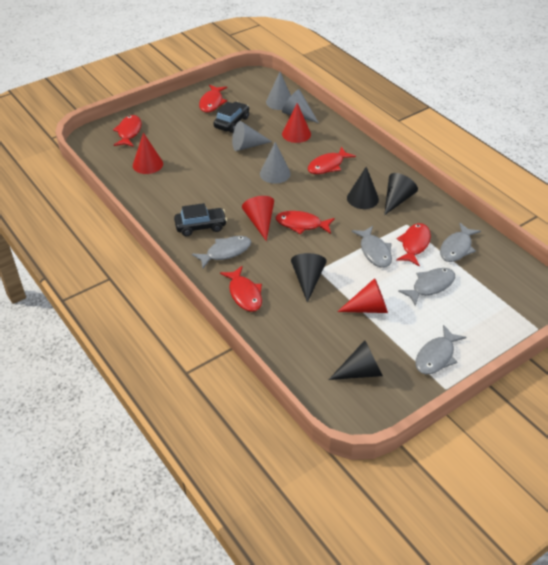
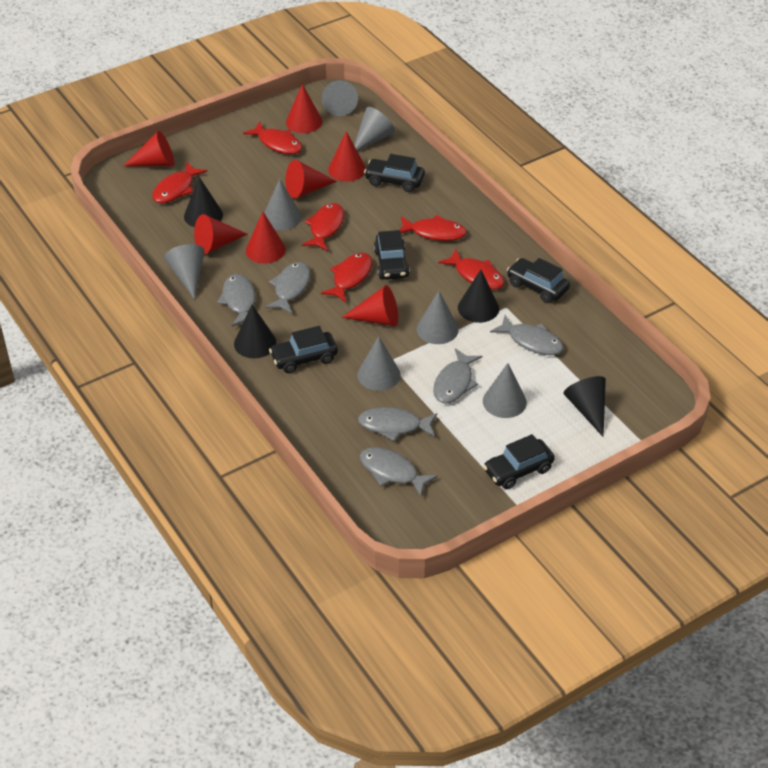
black car: [174,203,227,236] [213,102,249,133] = 2 -> [269,326,338,373] [364,154,425,192] [374,230,410,280] [483,434,555,489] [507,258,570,303] = 5
grey cone: [232,121,272,151] [260,142,291,184] [266,72,291,110] [282,89,319,123] = 4 -> [164,244,204,300] [264,179,302,230] [322,80,358,116] [354,107,395,151] [357,336,401,391] [417,291,459,344] [483,363,527,418] = 7
grey fish: [192,236,251,268] [352,226,392,268] [398,268,455,306] [415,325,466,374] [440,223,481,262] = 5 -> [217,274,256,327] [265,262,311,314] [358,407,437,441] [360,447,438,497] [433,348,482,403] [490,315,564,355] = 6
red cone: [133,133,163,174] [242,196,274,241] [282,103,311,143] [337,278,388,313] = 4 -> [123,131,174,166] [194,214,248,254] [246,212,286,264] [285,160,337,199] [286,84,322,133] [328,131,366,182] [342,285,398,326] = 7

